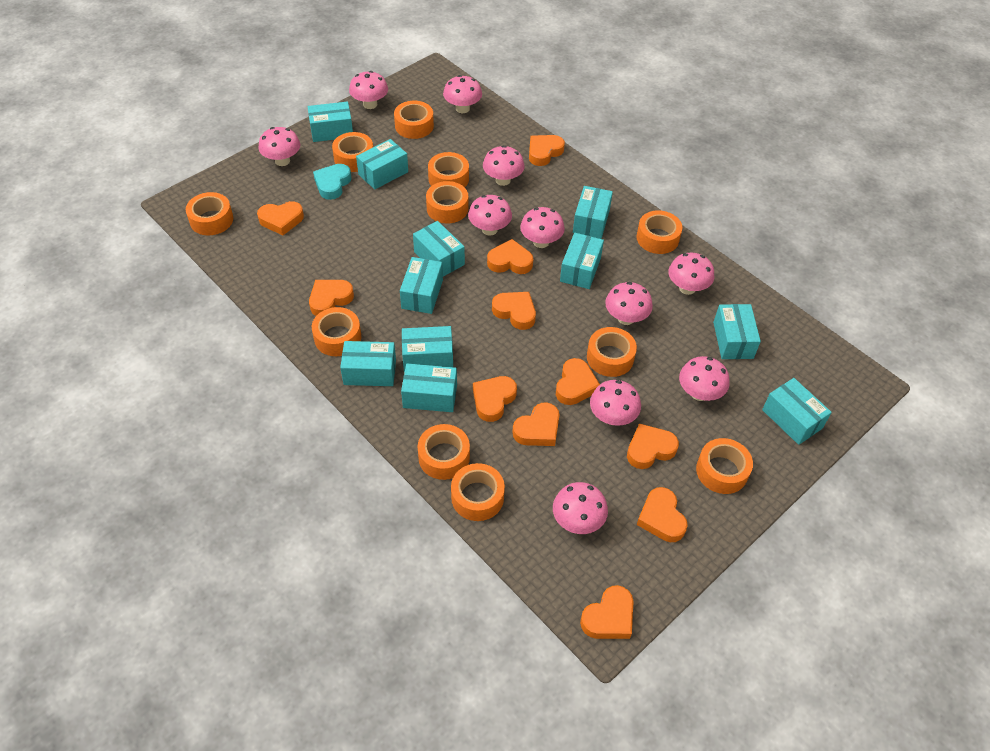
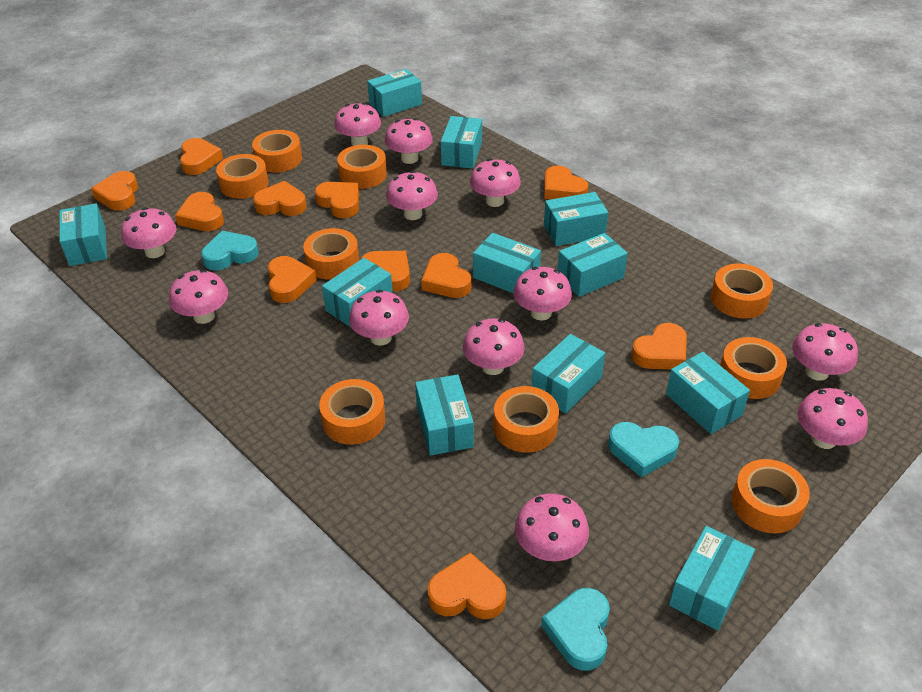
orange tape: [186,192,233,235] [312,307,361,356] [332,132,373,172] [394,101,434,139] [417,424,470,480] [426,181,468,224] [428,152,469,187] [451,463,505,521] [587,327,637,377] [636,210,682,254] [696,438,753,494] = 11 -> [216,154,269,199] [252,130,302,173] [303,228,359,280] [319,379,386,445] [337,145,387,189] [494,386,559,453] [711,263,773,319] [720,337,787,399] [732,459,810,533] = 9
pink mushroom: [258,127,300,166] [349,71,388,109] [443,75,482,113] [468,195,512,236] [483,145,525,186] [520,207,565,248] [553,482,608,534] [590,380,641,426] [605,282,653,325] [668,253,715,295] [679,356,730,401] = 11 -> [121,207,176,258] [169,270,228,324] [334,103,381,146] [349,290,409,346] [385,118,433,164] [386,171,438,220] [462,318,525,375] [470,159,521,207] [513,267,572,321] [515,493,589,561] [792,323,858,381] [797,388,868,449] = 12
turquoise heart: [313,164,352,200] = 1 -> [201,231,259,271] [541,588,610,671] [608,422,679,477] = 3

